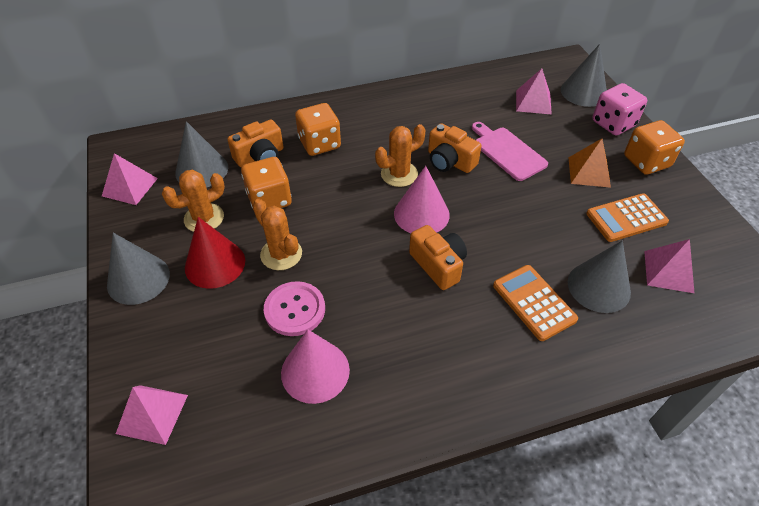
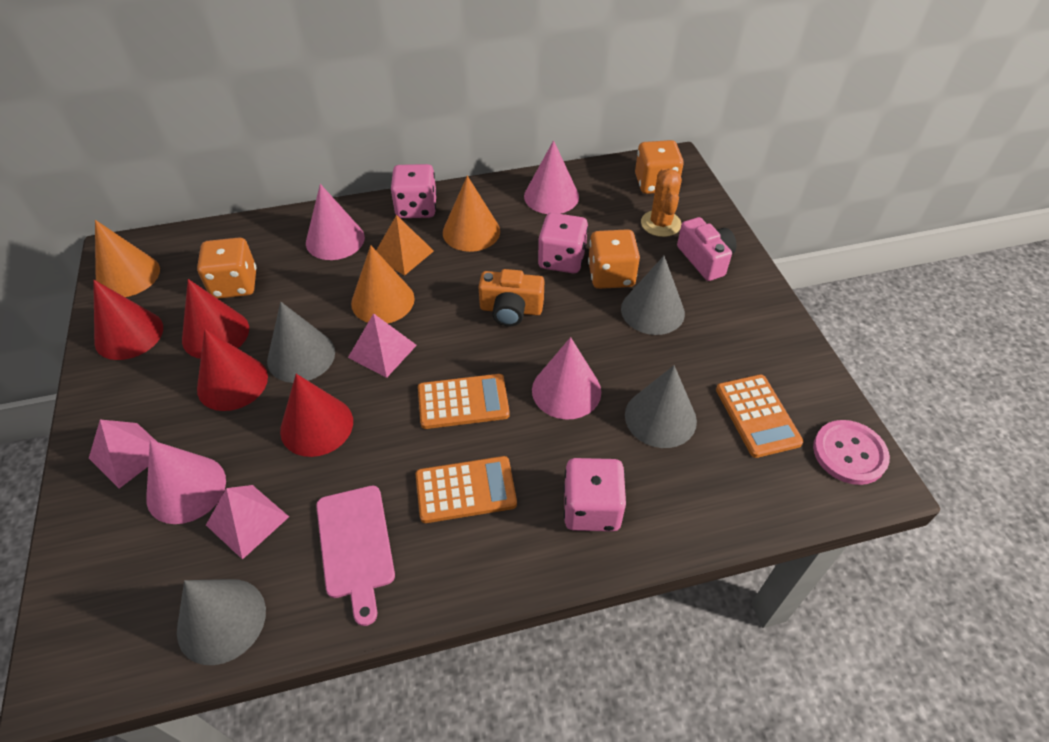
orange cactus: [162,170,225,232] [253,199,302,270] [375,124,425,187] = 3 -> [641,168,682,237] = 1
orange calculator: [493,265,578,341] [586,193,669,242] = 2 -> [416,456,517,523] [418,374,510,429] [716,374,803,458] = 3
orange camera: [227,120,284,167] [409,225,467,290] [428,123,481,173] = 3 -> [479,269,544,326] = 1
orange cone: none = 0 -> [95,220,160,297] [351,245,415,323] [443,176,500,252] = 3
pink camera: none = 0 -> [677,217,736,281] = 1
pink cone: [281,329,350,404] [394,166,450,233] = 2 -> [146,440,226,524] [306,184,365,260] [524,140,579,214] [532,337,601,420] = 4
pink dice: [592,83,647,136] = 1 -> [391,164,437,218] [538,213,588,273] [564,458,626,532] = 3
pink pyramid: [102,153,158,205] [116,385,188,445] [516,69,552,114] [644,239,694,293] = 4 -> [89,419,157,488] [206,485,289,560] [348,313,417,378] = 3
red cone: [185,217,245,289] = 1 -> [93,280,163,360] [182,279,249,359] [197,329,268,411] [280,374,353,457] = 4

